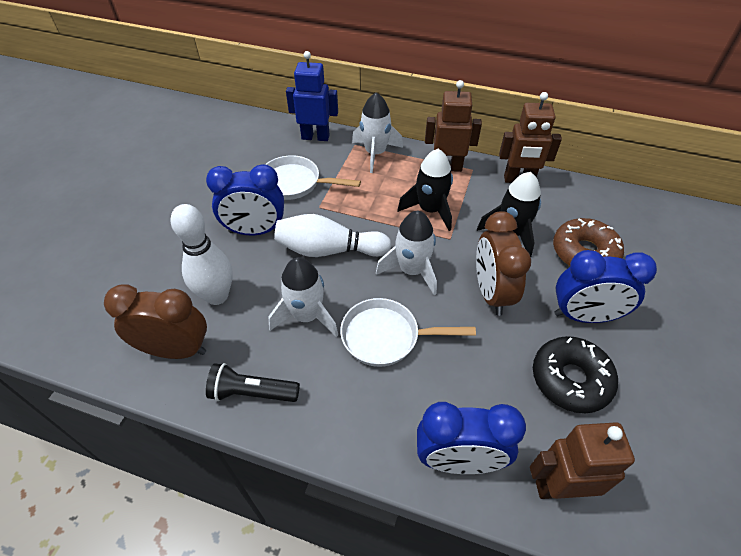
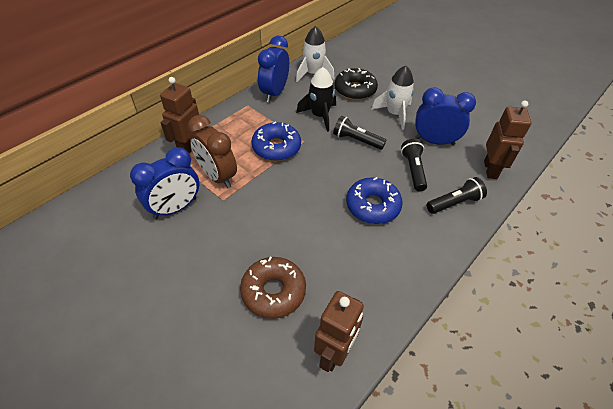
black flashlight: [206,363,300,402] = 1 -> [333,116,386,150] [401,139,427,191] [427,177,487,214] = 3
black rocket: [397,149,453,231] [477,172,541,257] = 2 -> [296,67,336,132] = 1
blue donut: none = 0 -> [251,121,301,161] [346,177,403,224] = 2
blue robot: [286,51,338,141] = 1 -> none = 0
brown clock: [104,285,207,359] [476,211,531,316] = 2 -> [188,115,237,188] = 1
white bowling pin: [171,204,233,305] [274,214,391,257] = 2 -> none = 0
white pan: [265,155,361,200] [340,298,476,367] = 2 -> none = 0
white rocket: [268,257,338,337] [352,92,403,173] [376,211,437,295] = 3 -> [296,26,334,82] [371,66,414,130] = 2

